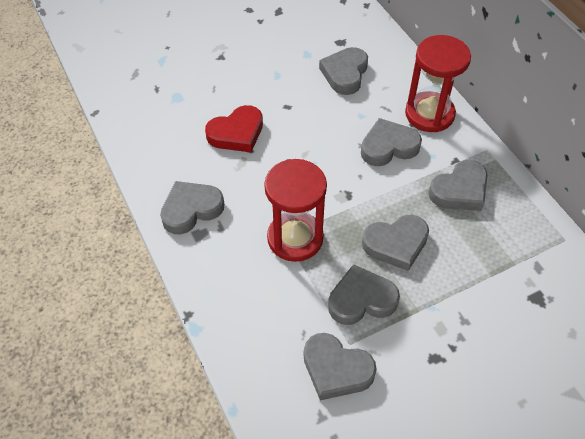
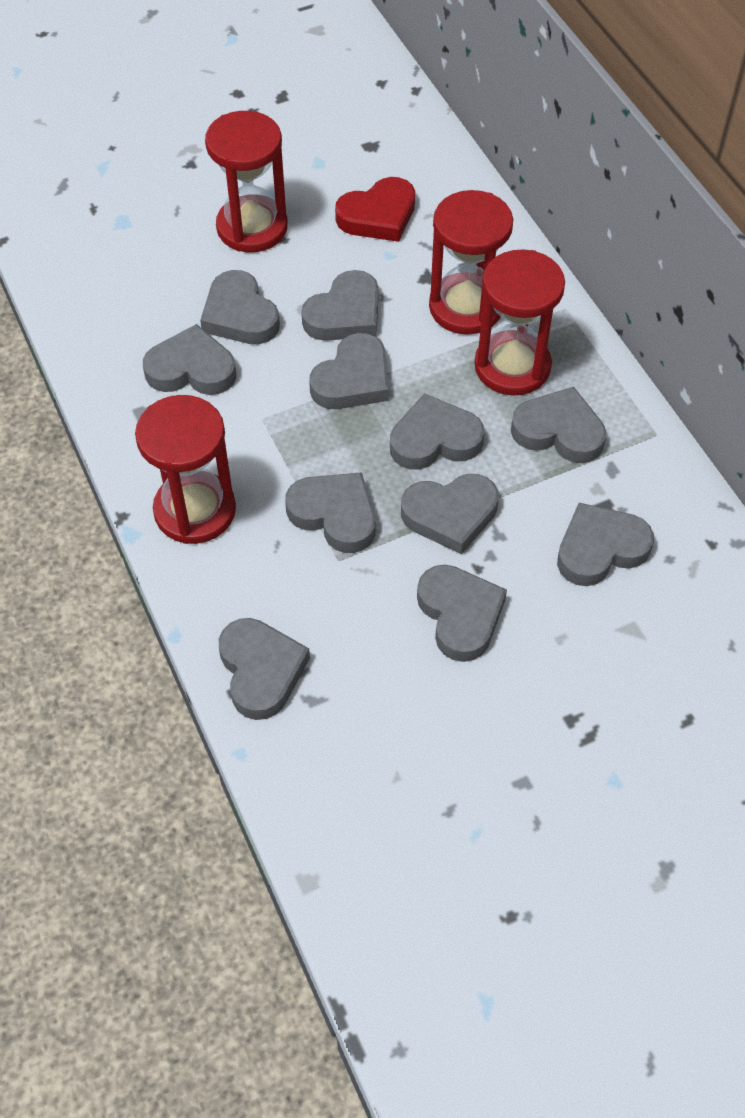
grey heart: [160,181,224,234] [304,333,377,400] [319,47,368,95] [328,264,400,325] [361,118,422,166] [362,215,429,271] [428,160,488,211] = 7 -> [143,324,236,395] [200,270,280,344] [219,618,310,720] [285,472,376,553] [301,270,378,341] [309,333,389,409] [390,393,484,470] [401,474,499,554] [417,565,507,662] [511,387,606,463] [557,503,654,586] = 11
red hourglass: [264,159,327,262] [405,35,471,132] = 2 -> [135,395,236,544] [205,111,288,252] [429,190,513,335] [474,249,565,396] = 4

